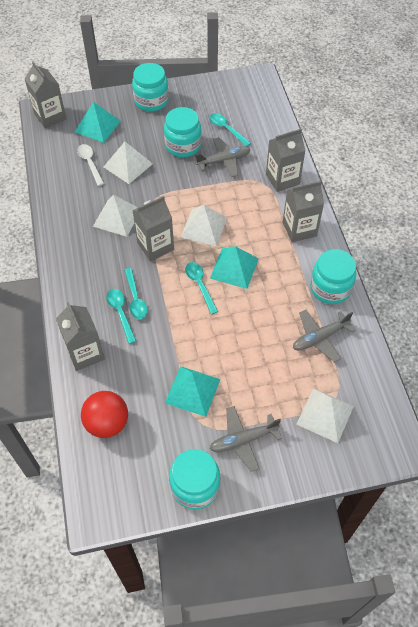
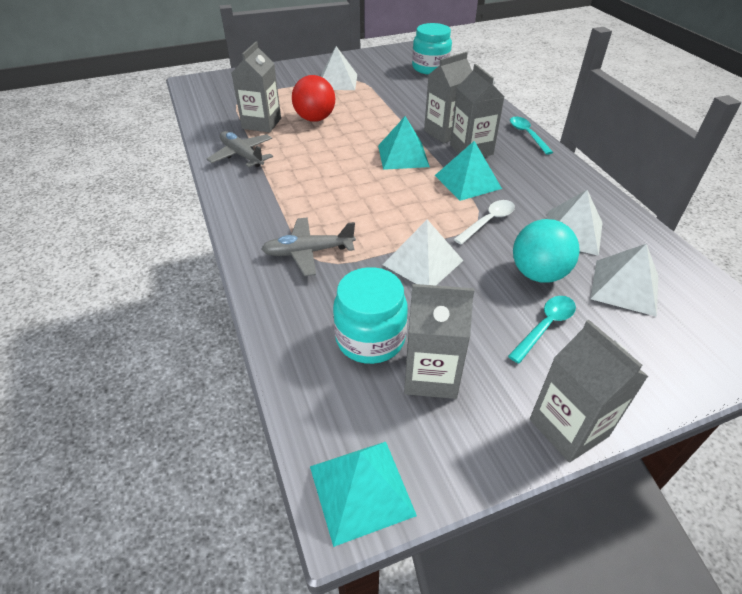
grey plane: [194,137,250,177] [210,406,282,472] [293,310,355,362] = 3 -> [207,131,273,167] [262,218,356,276] = 2
turquoise ball: none = 0 -> [513,219,580,283] = 1
turquoise jar: [132,63,169,112] [164,107,201,157] [169,449,221,509] [310,249,356,304] = 4 -> [333,267,408,364] [412,23,452,75] = 2
turquoise spoon: [106,289,136,344] [124,268,148,319] [185,262,218,314] [209,113,251,147] = 4 -> [508,296,576,364] [510,117,553,155] = 2

